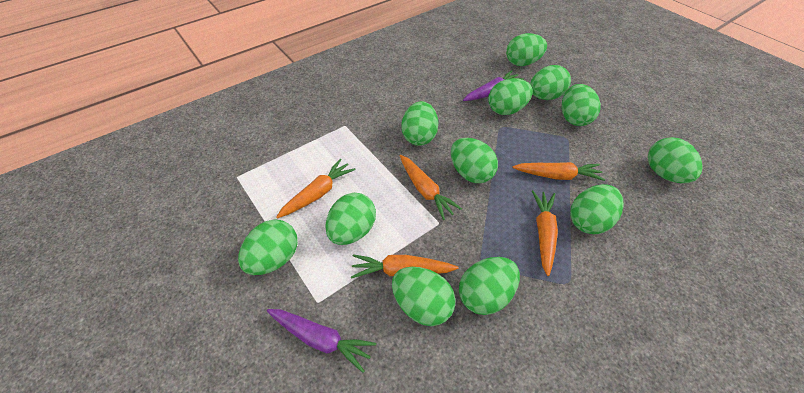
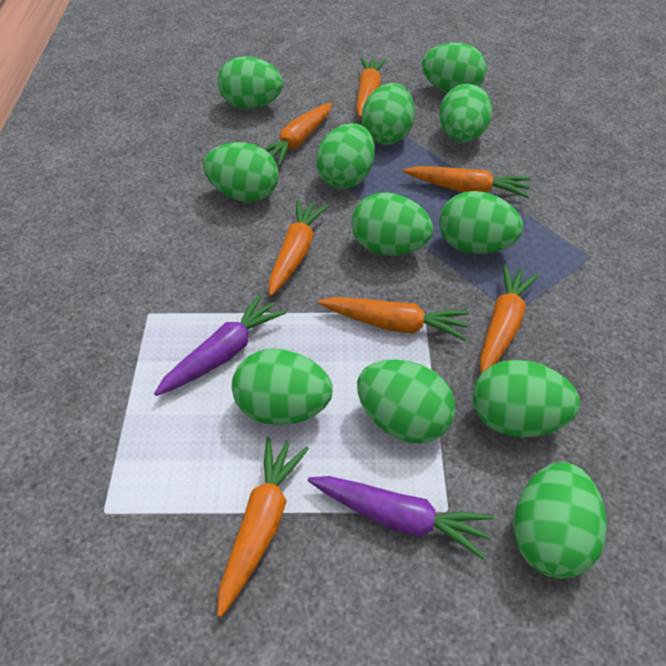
orange carrot: [276,158,355,219] [351,254,458,279] [400,155,462,220] [512,162,605,181] [532,190,558,276] = 5 -> [217,437,309,617] [264,103,332,166] [268,200,328,296] [318,297,470,341] [356,57,387,118] [403,166,531,198] [480,265,539,373] = 7

